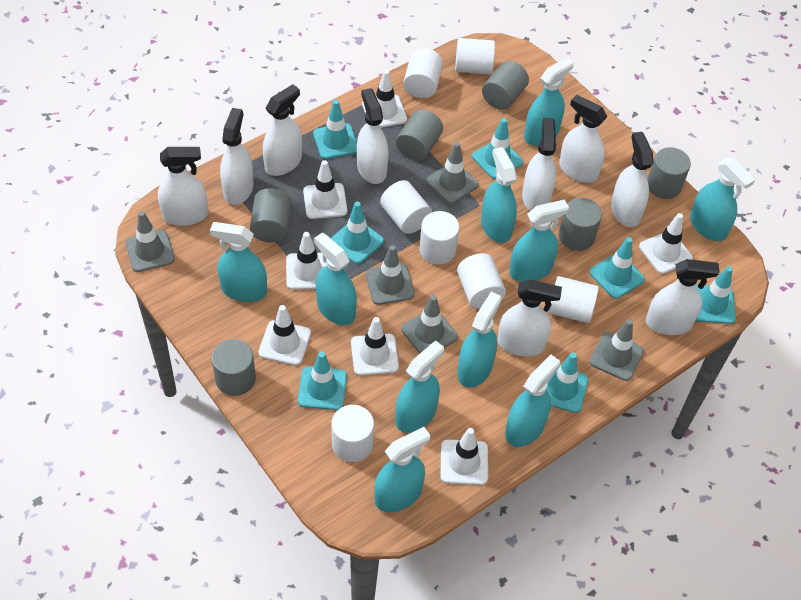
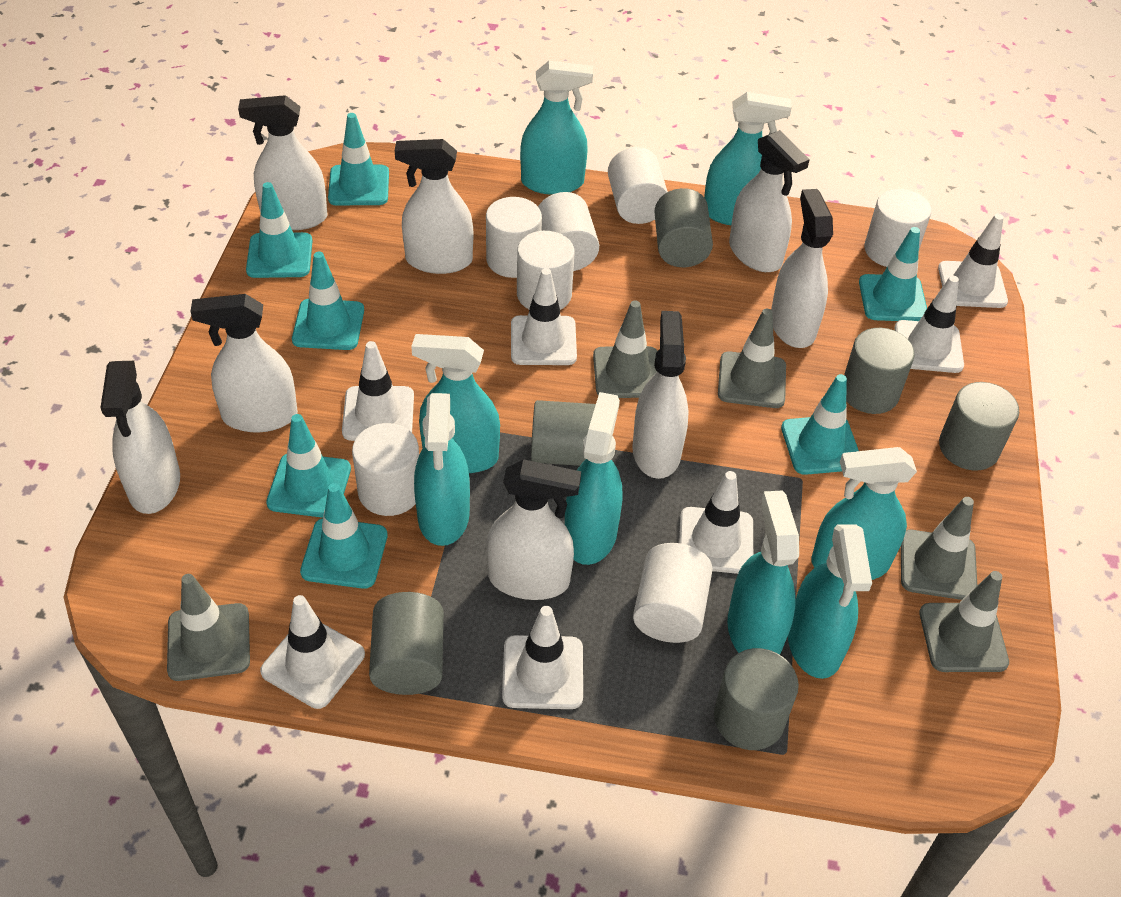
turquoise spray bottle: [210,222,267,302] [314,233,357,325] [374,427,430,512] [395,340,444,433] [457,292,502,388] [481,147,517,243] [505,355,560,447] [509,199,569,282] [524,58,574,146] [690,158,755,241] = 10 -> [411,334,500,473] [414,393,470,546] [520,61,593,195] [565,392,622,565] [704,92,792,225] [727,490,799,655] [788,525,872,679] [811,447,917,580] = 8
white spray bottle: [158,147,208,226] [220,108,254,205] [263,84,302,176] [357,88,389,184] [498,279,562,356] [522,118,556,211] [559,95,607,183] [611,132,653,227] [646,259,720,335] = 9 -> [100,361,180,514] [190,294,298,433] [238,95,328,230] [395,139,473,274] [486,459,581,600] [632,311,689,479] [729,130,810,272] [771,189,833,348] = 8

